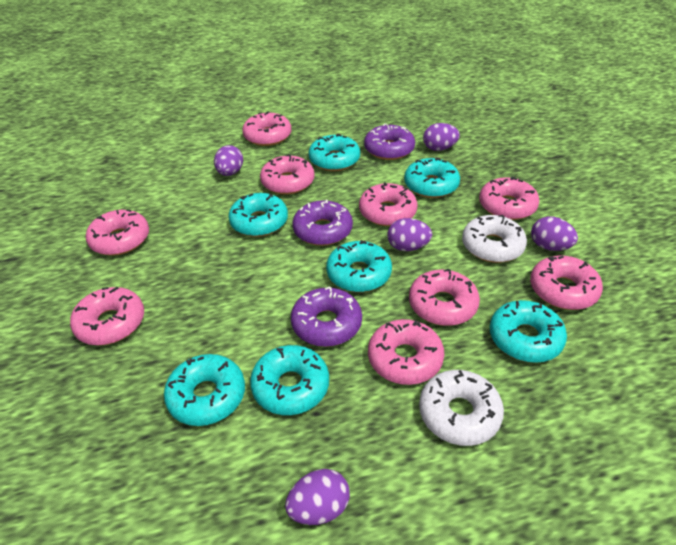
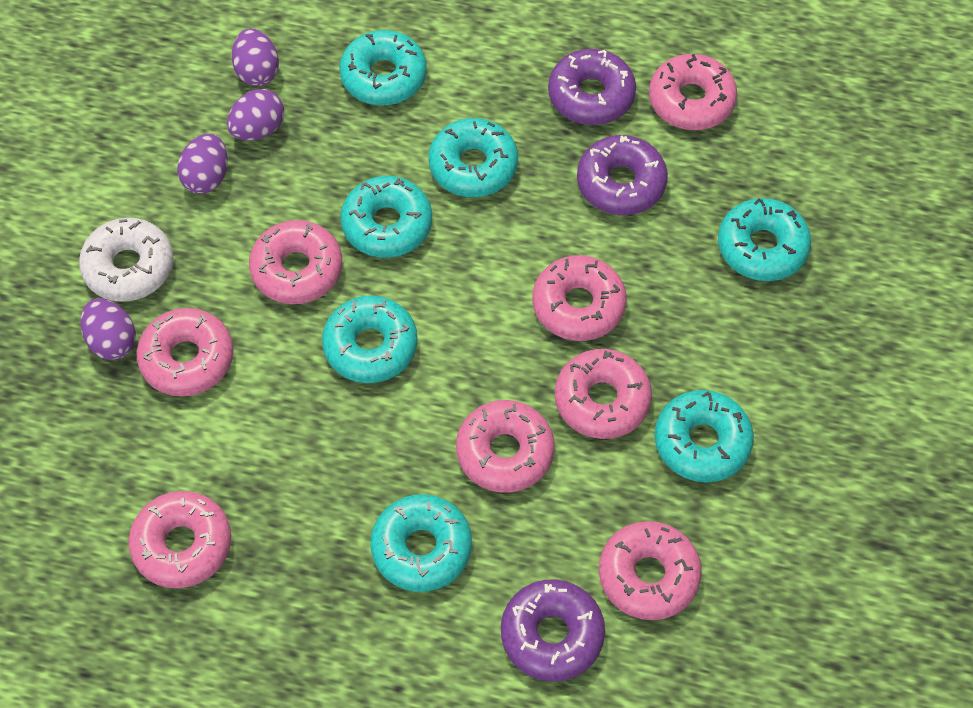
pink donut: [70,287,144,346] [86,209,149,255] [242,111,291,146] [260,154,315,195] [359,182,417,226] [368,319,444,385] [409,268,480,326] [479,176,540,220] [530,256,603,310] = 9 -> [128,491,231,588] [136,308,233,396] [249,220,342,304] [456,400,555,493] [533,255,627,341] [555,349,652,439] [599,521,702,620] [649,54,737,130] = 8
purple egg: [214,145,243,176] [285,469,350,525] [387,218,432,251] [423,123,460,151] [531,216,578,251] = 5 -> [80,298,136,360] [177,134,228,194] [227,89,284,140] [232,28,279,86] = 4
white donut: [419,370,504,446] [462,215,527,263] = 2 -> [79,218,174,302] = 1

